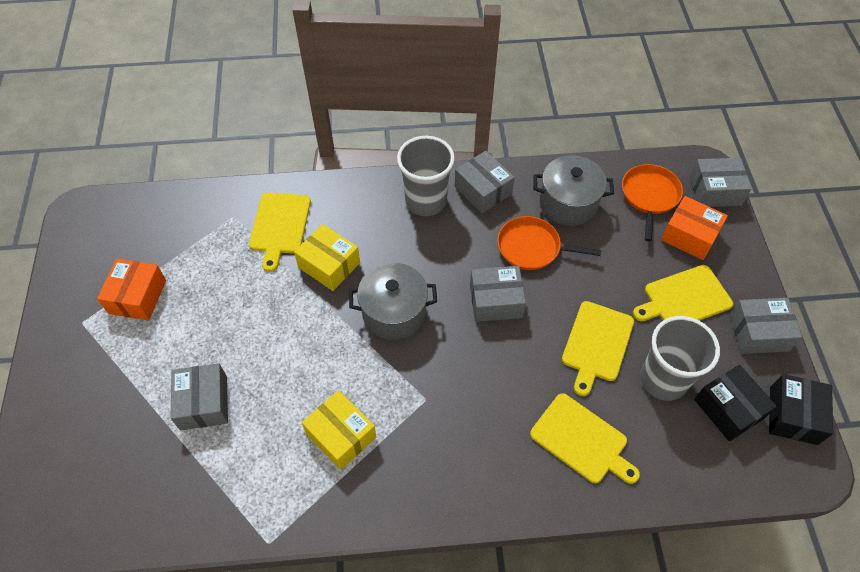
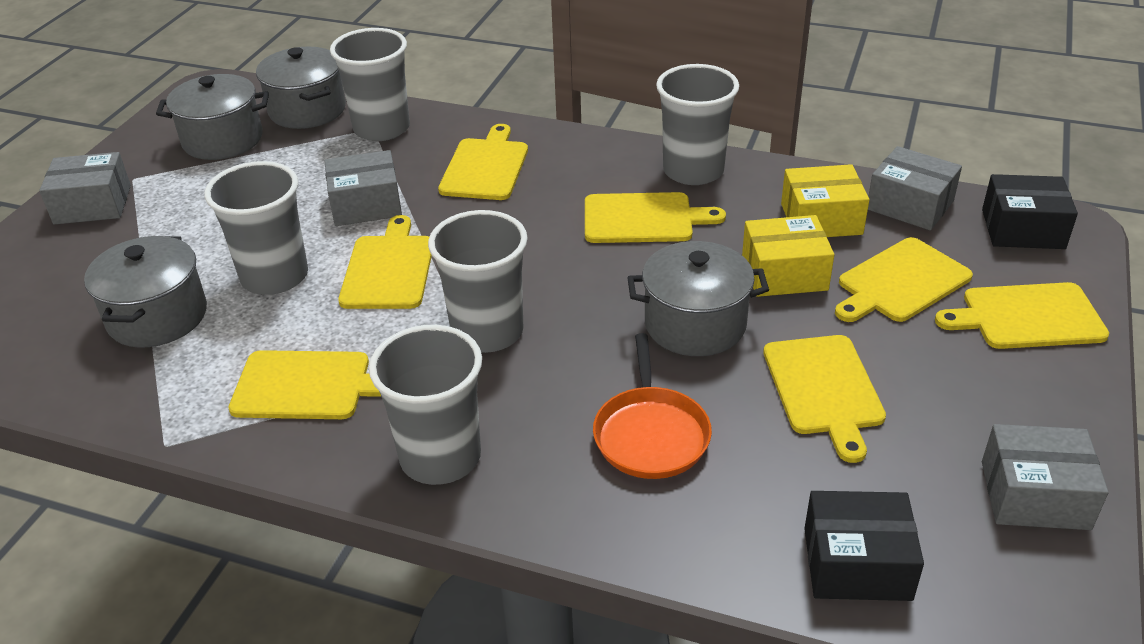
grey box: [171,363,228,431] [455,151,515,213] [470,266,526,322] [690,158,751,207] [730,298,802,354] = 5 -> [39,152,131,225] [324,150,402,226] [868,146,962,230] [982,424,1108,530] = 4
grey cup: [397,136,455,216] [640,316,720,401] = 2 -> [205,161,308,295] [330,28,410,141] [369,325,482,485] [428,210,528,353] [656,64,739,185] = 5
grey pot: [349,263,437,340] [534,155,614,226] = 2 -> [84,236,207,348] [156,74,269,160] [256,47,346,129] [627,241,769,356] = 4
orange box: [97,258,166,321] [661,196,728,260] = 2 -> none = 0
orange pan: [497,216,601,270] [622,164,683,241] = 2 -> [593,333,712,479] = 1
yellow cutting board: [249,193,311,272] [530,393,640,484] [562,301,634,396] [633,265,733,321] = 4 -> [228,350,381,419] [338,215,432,309] [438,124,528,200] [585,192,726,243] [763,335,886,463] [835,237,973,322] [935,282,1109,349] = 7

